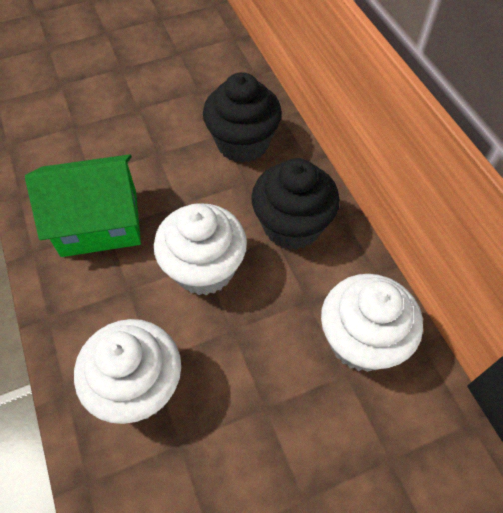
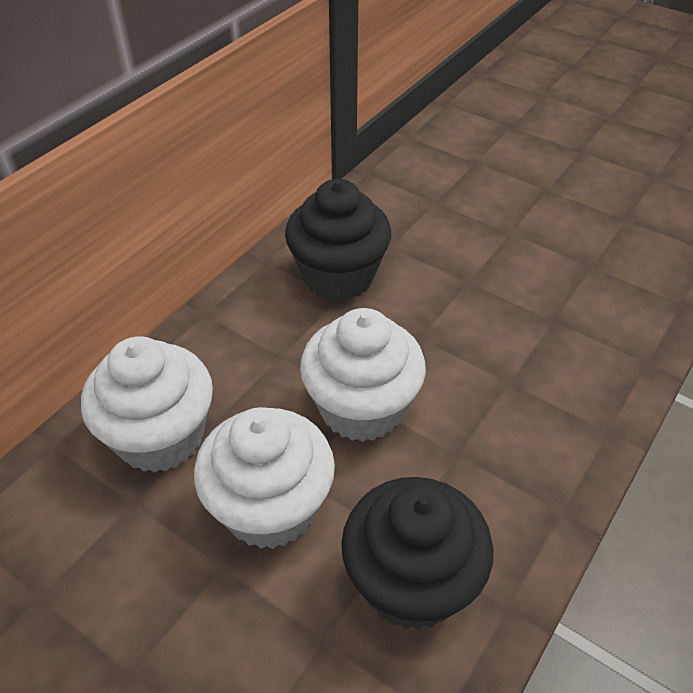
green house: [25,154,141,257] = 1 -> none = 0

